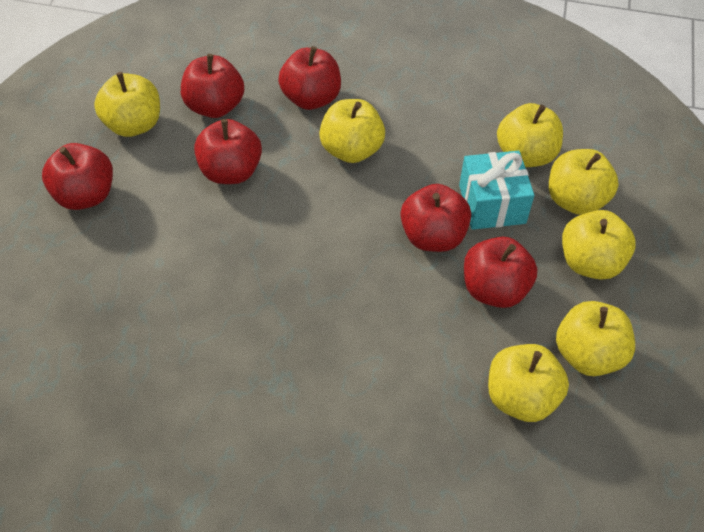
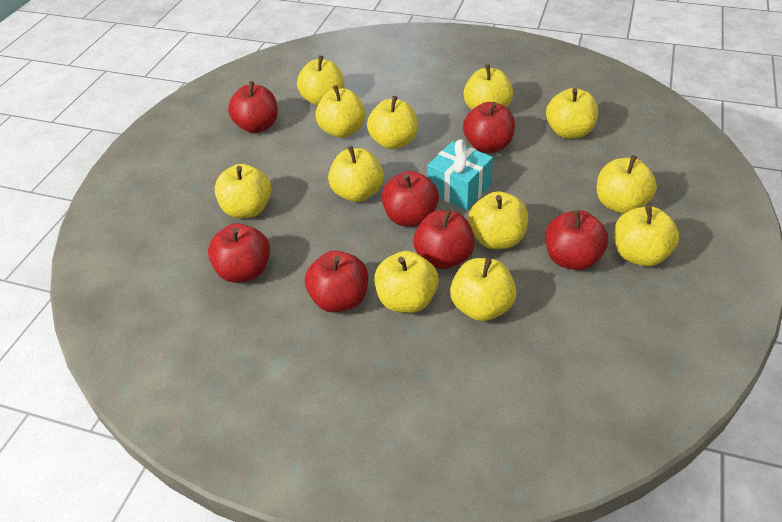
red apple: [42,143,113,210] [181,54,244,118] [194,119,262,184] [278,46,341,110] [401,184,471,252] [464,237,537,308] = 6 -> [208,223,270,283] [228,81,278,133] [305,251,368,313] [381,171,439,227] [413,209,475,269] [463,102,515,153] [545,210,608,270] = 7
yellow apple: [94,72,160,137] [319,99,385,163] [488,344,569,422] [497,103,563,167] [549,149,619,215] [556,301,635,376] [562,210,636,280] = 7 -> [215,164,271,218] [297,56,344,106] [315,85,366,138] [328,146,384,202] [367,96,418,149] [374,251,439,313] [450,258,517,321] [464,64,513,110] [468,191,528,249] [546,88,598,139] [597,155,657,214] [614,205,679,266] = 12

